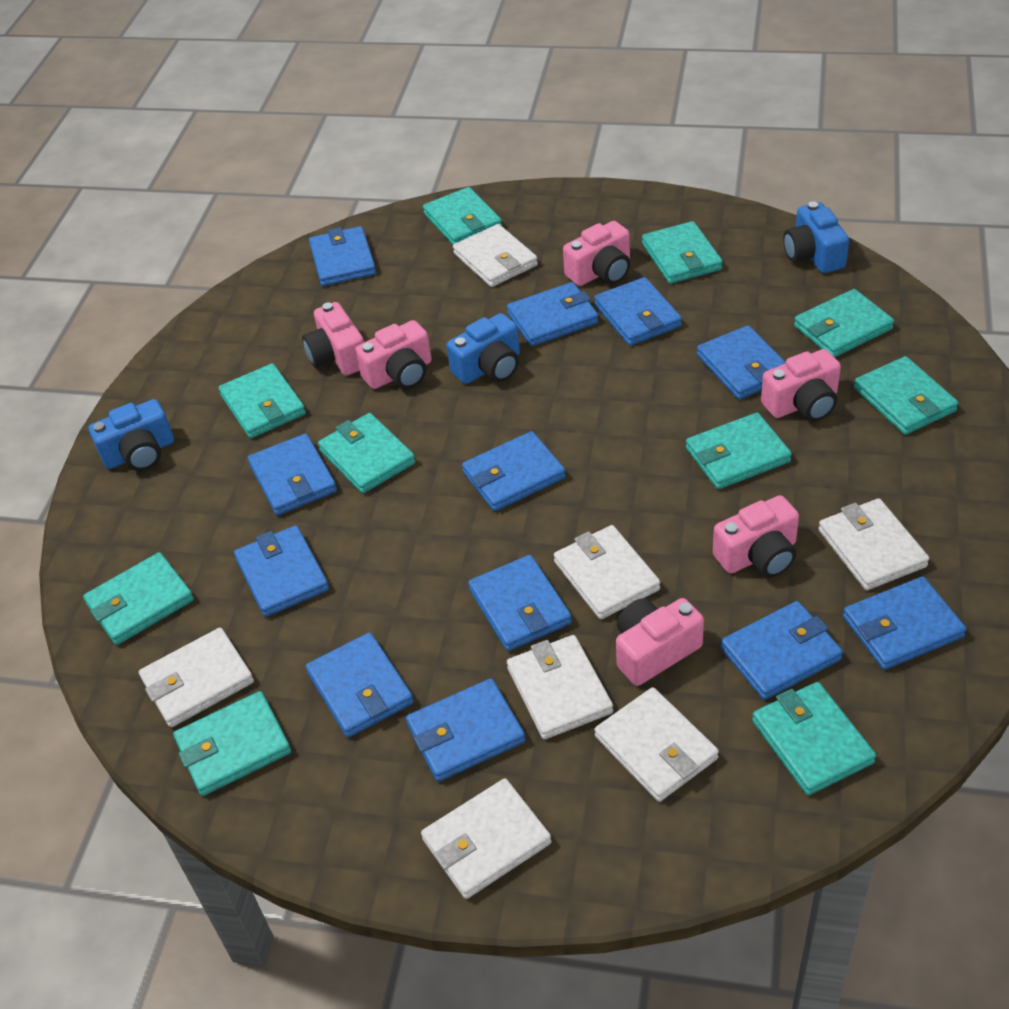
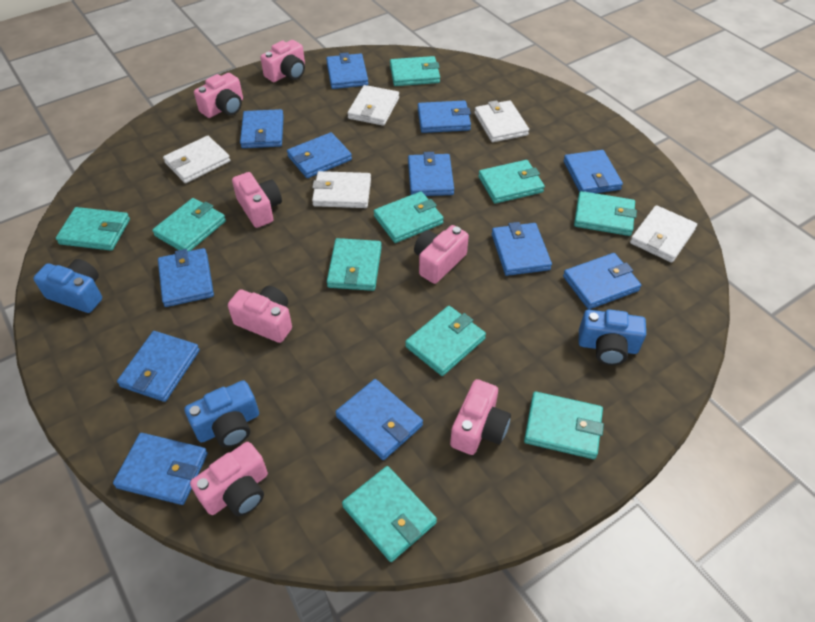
pink camera: [302,302,364,376] [355,320,432,389] [563,221,630,286] [616,598,704,686] [713,495,799,578] [761,349,841,421] = 6 -> [190,442,268,516] [194,73,243,118] [228,286,292,343] [232,172,282,228] [260,40,305,82] [414,225,469,284] [450,379,511,455] = 7
white wallet: [139,628,254,727] [421,778,552,899] [453,224,538,287] [507,635,613,739] [554,525,660,619] [594,687,719,802] [818,498,929,590] = 7 -> [163,136,230,183] [312,171,371,208] [347,85,399,126] [474,100,529,142] [630,205,697,263] = 5

